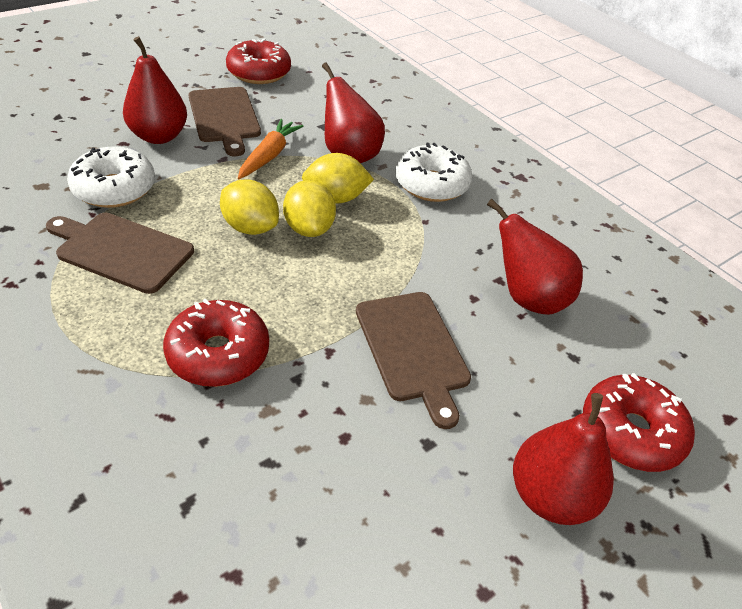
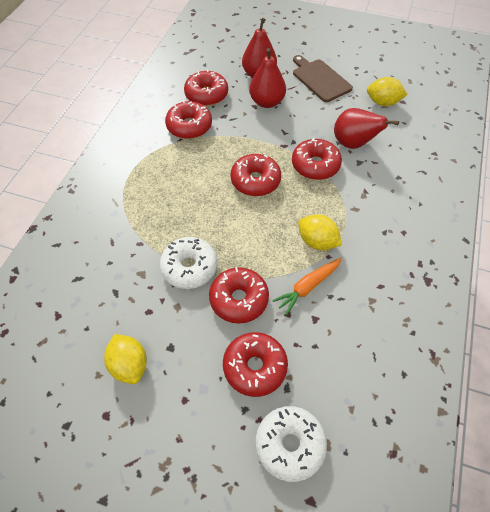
brown cutting board: [46,213,194,294] [189,87,261,156] [356,292,471,429] = 3 -> [293,55,353,102] = 1
red donut: [163,299,269,387] [226,38,291,84] [583,373,695,472] = 3 -> [165,100,212,139] [184,69,228,106] [209,267,269,324] [223,332,288,397] [231,154,281,196] [292,138,342,180] = 6
red pear: [123,36,187,144] [322,62,385,163] [487,199,583,315] [513,393,614,525] = 4 -> [242,18,277,78] [249,48,286,108] [334,108,399,149] = 3

